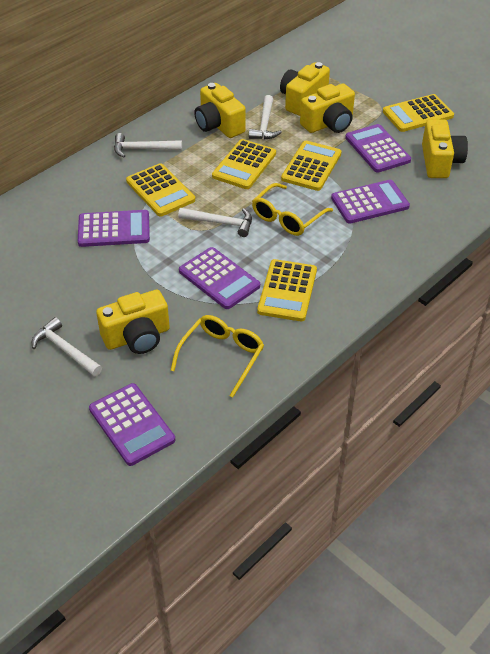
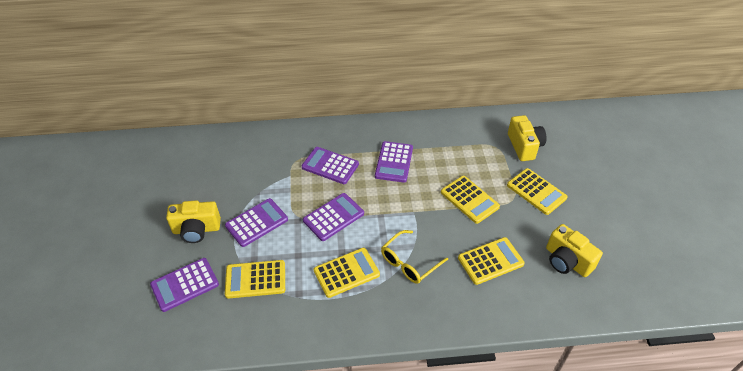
white hammer: [32,317,102,377] [114,133,182,158] [178,208,252,237] [249,95,282,139] = 4 -> none = 0
yellow camera: [96,290,170,354] [194,83,246,138] [280,62,330,116] [300,83,355,133] [422,119,468,178] = 5 -> [166,200,221,243] [508,115,547,161] [546,224,603,277] = 3
yellow glasses: [170,315,264,398] [252,183,333,236] = 2 -> [381,230,448,284] = 1

